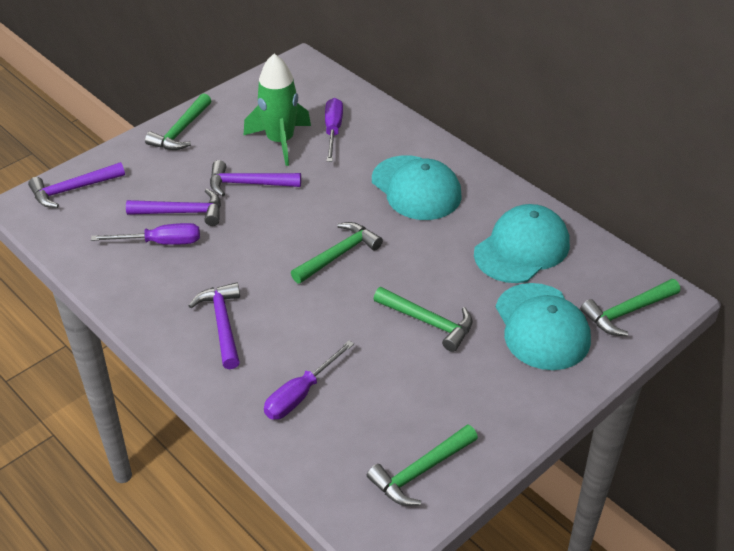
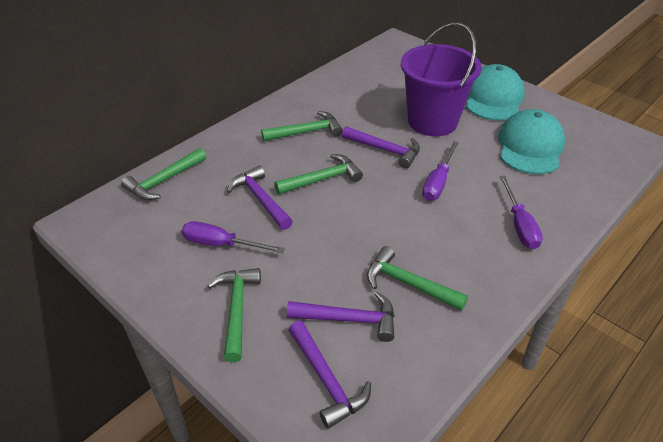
green rocket: [244,54,311,166] = 1 -> none = 0
purple bucket: none = 0 -> [401,22,482,136] = 1
turquoise cap: [372,155,462,220] [474,204,570,283] [496,283,591,370] = 3 -> [466,64,525,120] [498,109,565,174] = 2

